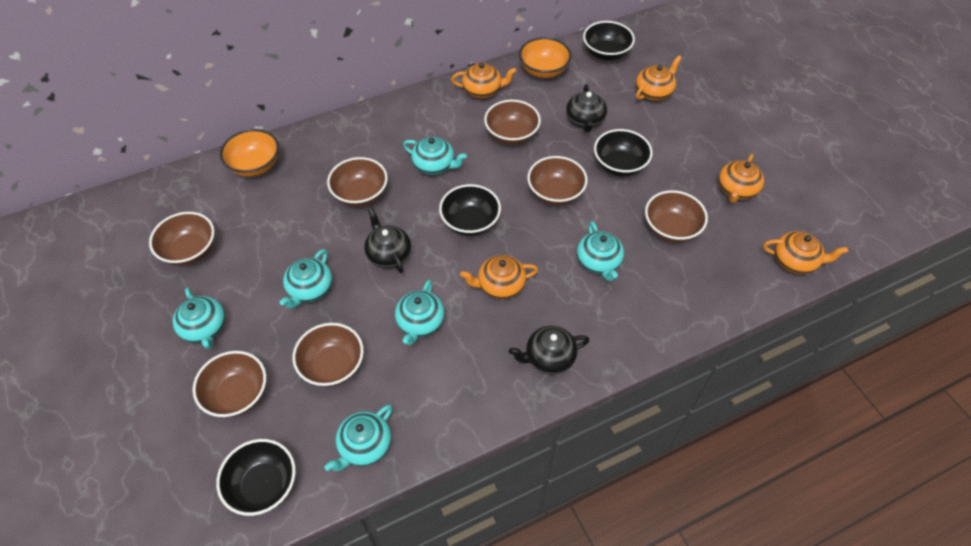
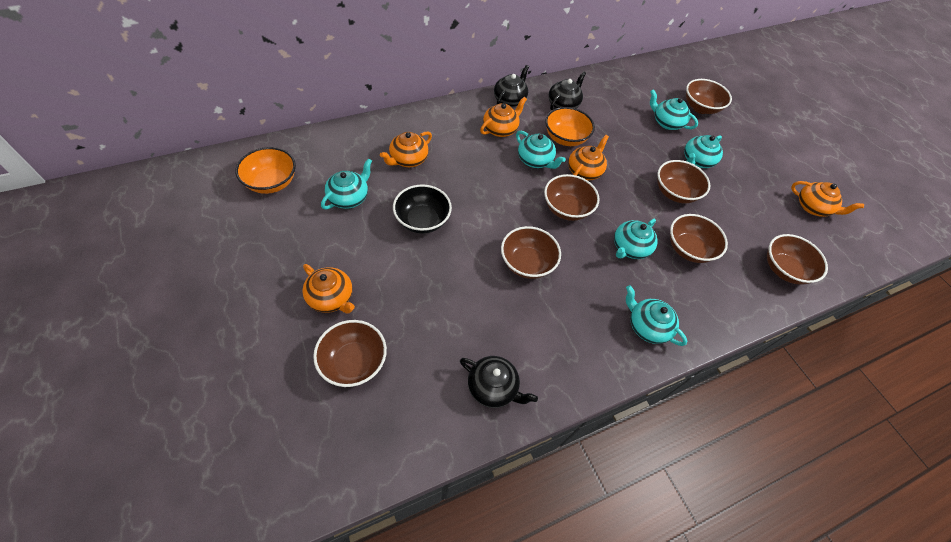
black bowl: [216,439,296,516] [439,184,501,236] [583,21,635,61] [594,129,653,176] = 4 -> [393,185,452,234] = 1

